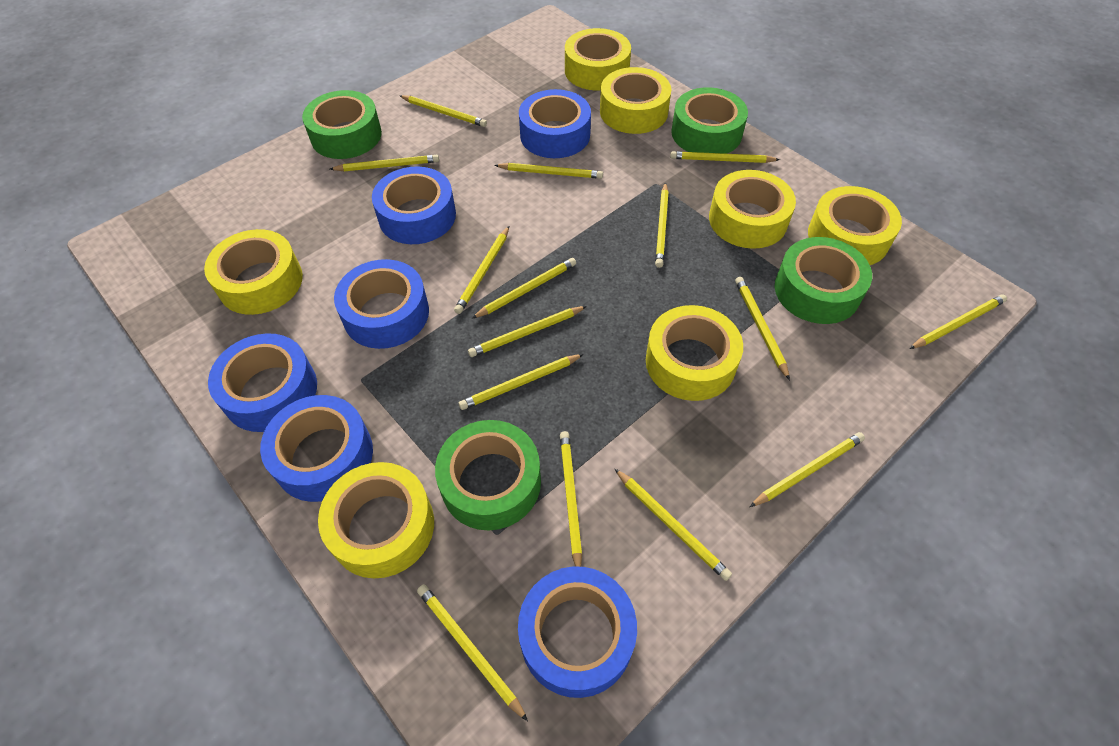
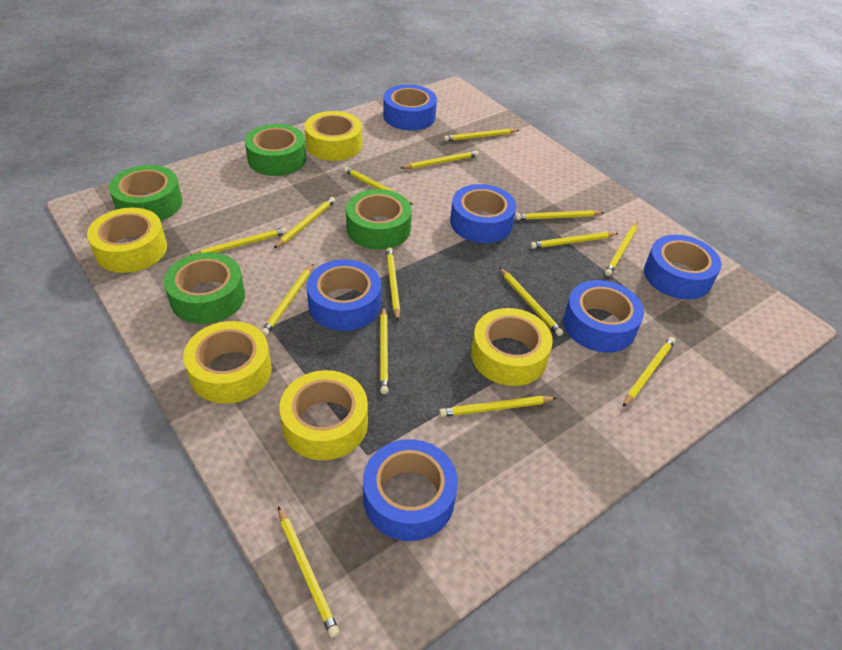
yellow tape: [204,229,303,315] [318,462,434,578] [565,28,631,90] [600,67,672,134] [646,305,743,401] [709,170,796,249] [808,186,902,265] = 7 -> [87,208,167,273] [183,321,272,404] [279,370,368,460] [304,111,362,161] [471,308,553,386] = 5

